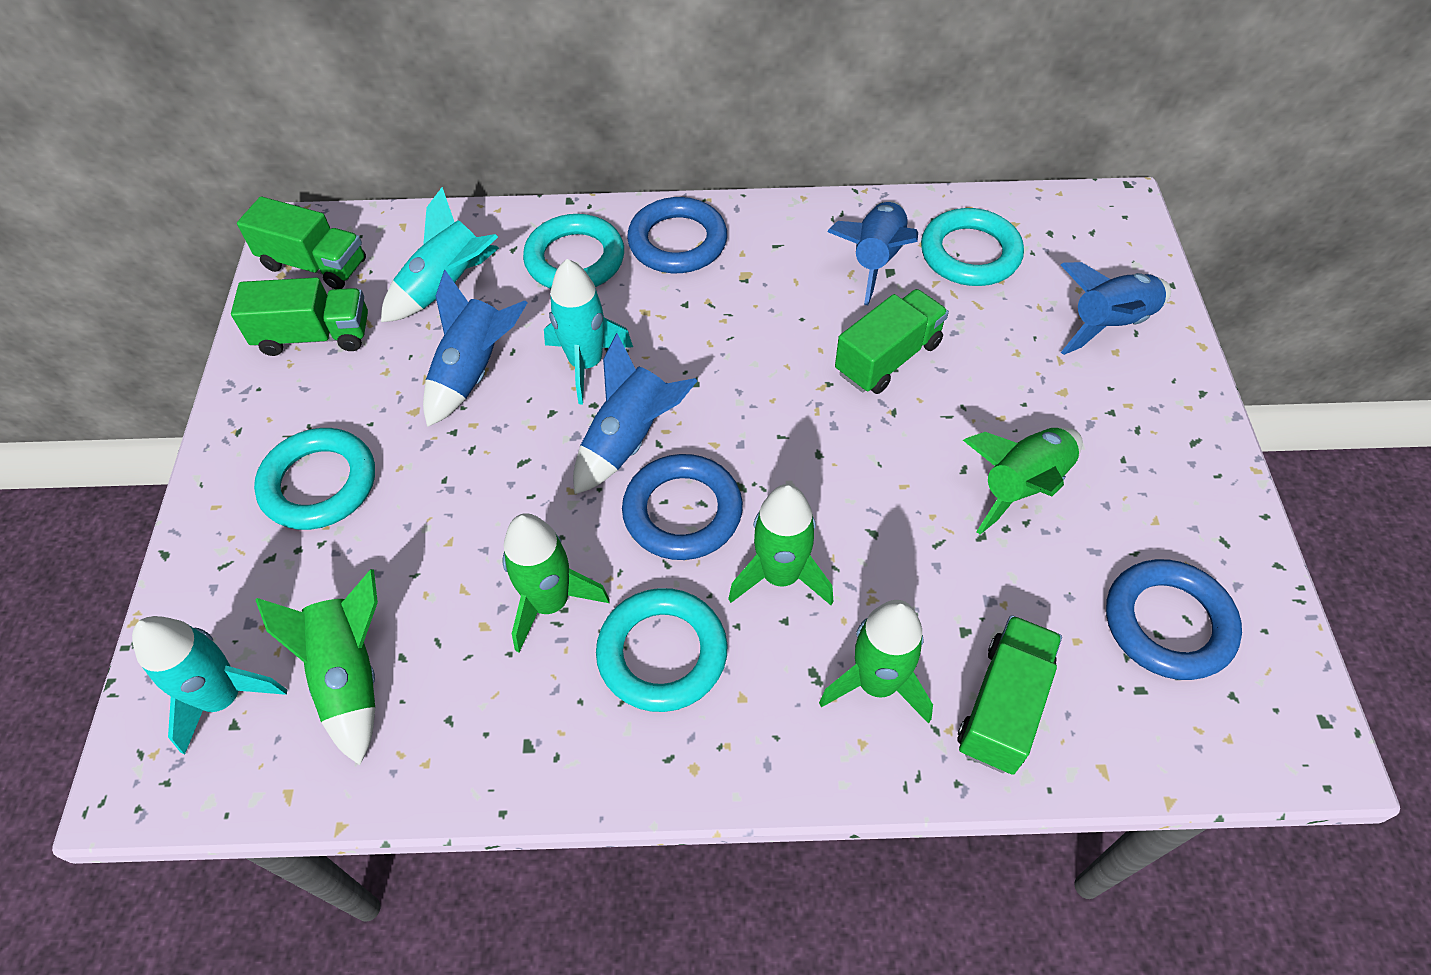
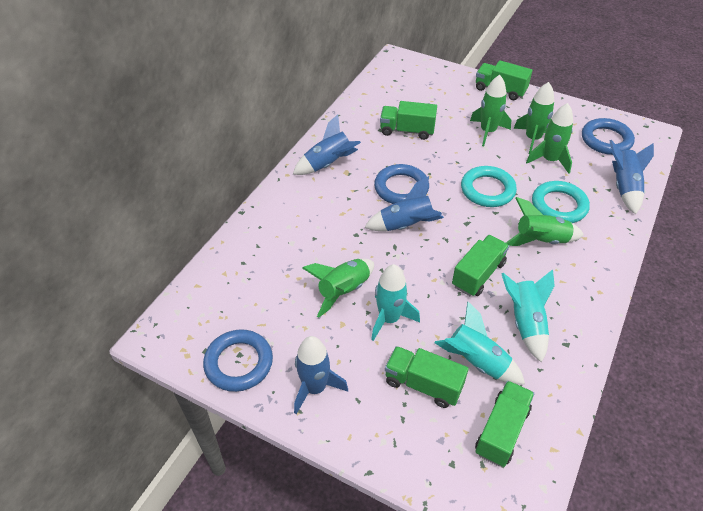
green truck: [231,277,368,356] [237,196,366,289] [835,289,949,394] [957,615,1062,775] = 4 -> [380,101,437,140] [385,346,469,408] [452,235,509,296] [475,381,535,467] [476,60,533,100] = 5
turquoise ring: [254,428,375,530] [523,214,624,289] [596,588,727,712] [921,208,1024,286] = 4 -> [461,166,517,207] [532,181,590,223] = 2

